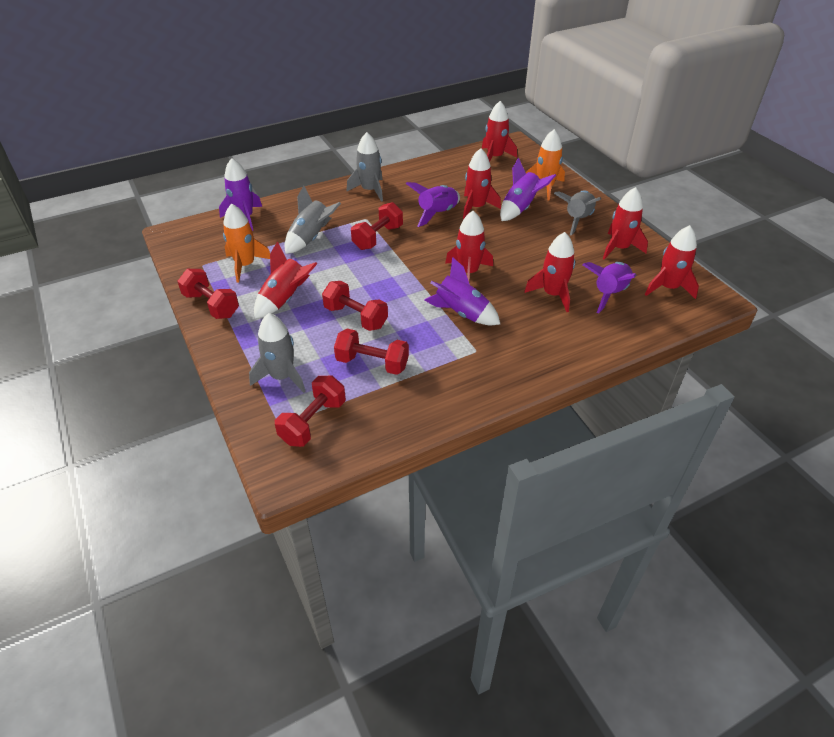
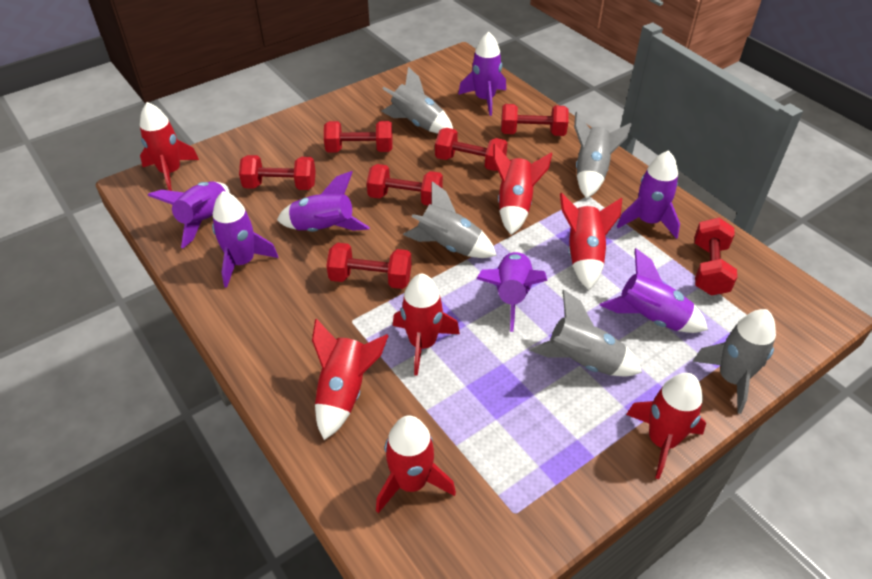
grey rocket: [249,313,306,393] [285,186,341,254] [346,132,383,202] [554,190,601,236] = 4 -> [381,67,453,134] [403,181,497,258] [529,290,642,376] [574,112,632,198] [693,309,776,414] = 5
orange rocket: [223,204,270,283] [526,129,565,200] = 2 -> none = 0
purple rocket: [219,158,262,231] [406,182,460,227] [424,257,500,325] [500,158,556,221] [582,262,636,313] = 5 -> [148,181,230,248] [212,191,278,288] [277,171,370,232] [458,32,506,116] [476,252,548,332] [599,248,708,333] [617,150,680,239] = 7
red dumbbell: [177,269,239,319] [275,376,346,447] [322,281,388,331] [334,329,409,375] [351,202,403,250] = 5 -> [239,155,316,190] [324,121,393,153] [326,243,412,289] [367,164,443,206] [435,128,508,171] [501,104,569,136] [695,218,737,295] = 7

